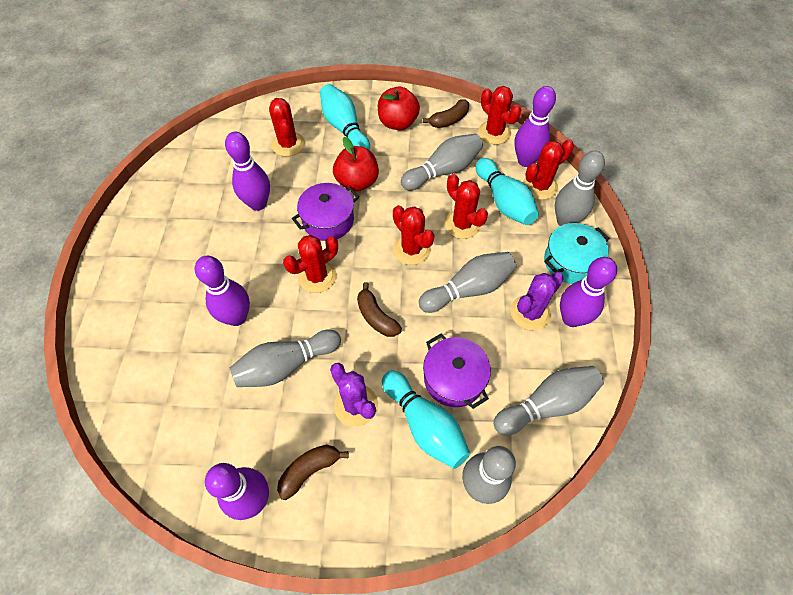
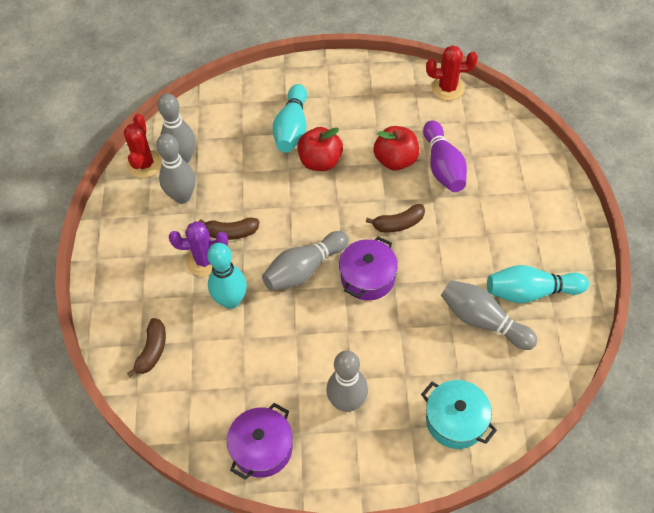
grey bowling pin: [230,329,341,387] [401,134,483,190] [419,252,516,313] [462,446,516,504] [493,366,604,435] [555,151,605,226] = 6 -> [156,134,195,204] [157,94,195,163] [262,231,348,291] [326,351,368,412] [441,280,538,350] = 5
purple bowling pin: [195,256,250,326] [205,463,269,520] [225,132,270,211] [514,86,556,167] [560,257,617,327] = 5 -> [423,120,467,192] = 1
purple cactus: [330,363,378,427] [511,272,564,331] = 2 -> [169,221,228,276] = 1
red cactus: [269,98,305,157] [283,235,338,293] [393,205,435,265] [444,174,488,239] [478,86,521,144] [523,139,574,200] = 6 -> [124,114,162,178] [426,45,478,101] = 2

